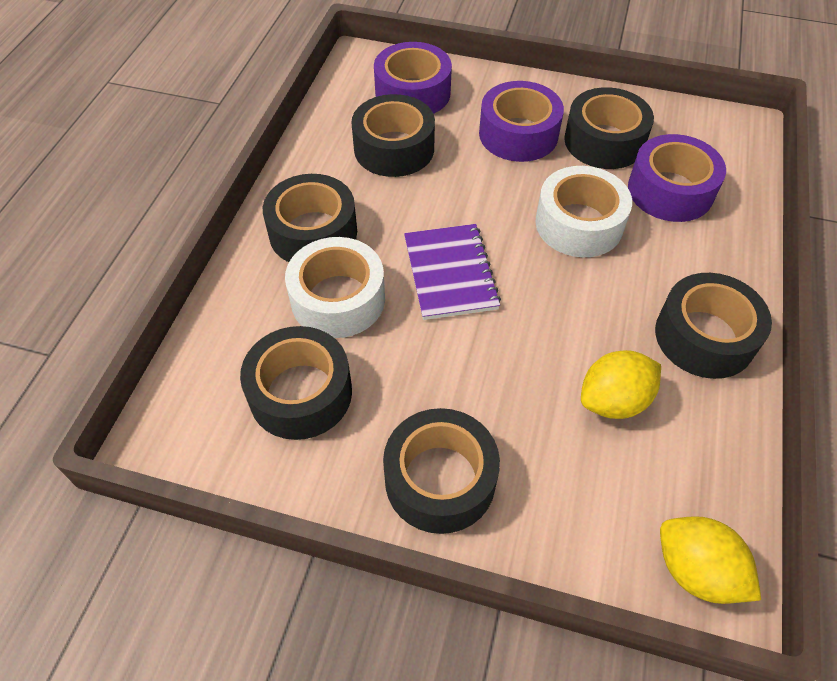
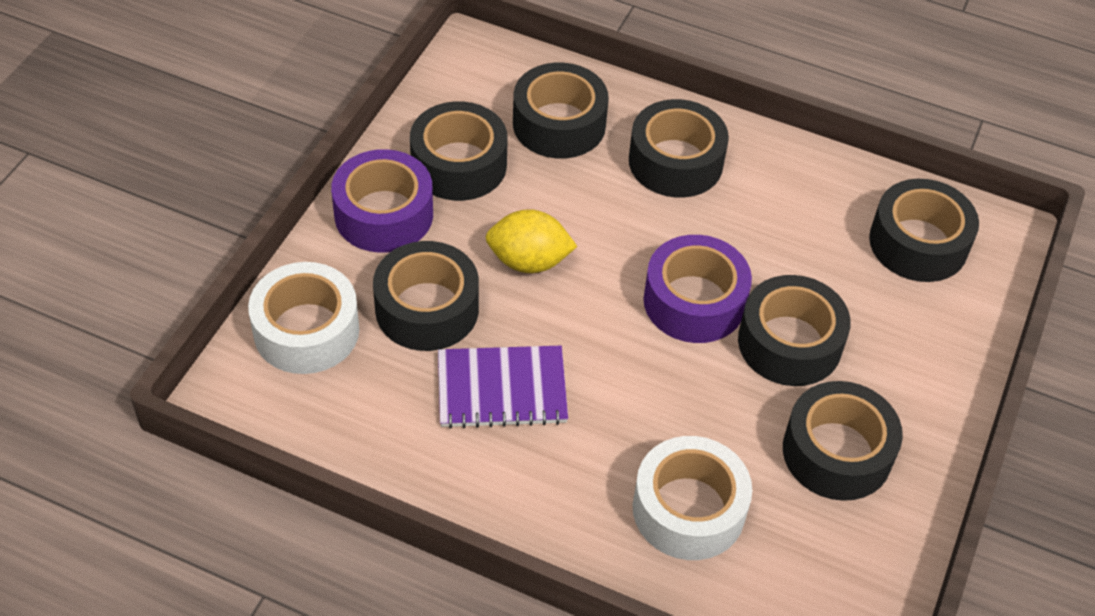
black tape: [240,326,352,440] [263,174,357,262] [351,94,435,177] [383,408,500,534] [564,87,654,169] [655,273,772,379] = 6 -> [373,241,479,351] [410,101,508,201] [513,63,609,159] [629,99,729,198] [738,275,851,386] [783,381,903,501] [869,179,979,282] = 7
purple tape: [374,42,452,114] [479,81,564,162] [628,134,726,222] = 3 -> [331,149,433,253] [643,235,752,343] = 2
yellow lemon: [581,350,661,419] [660,516,761,604] = 2 -> [486,209,577,273] = 1

